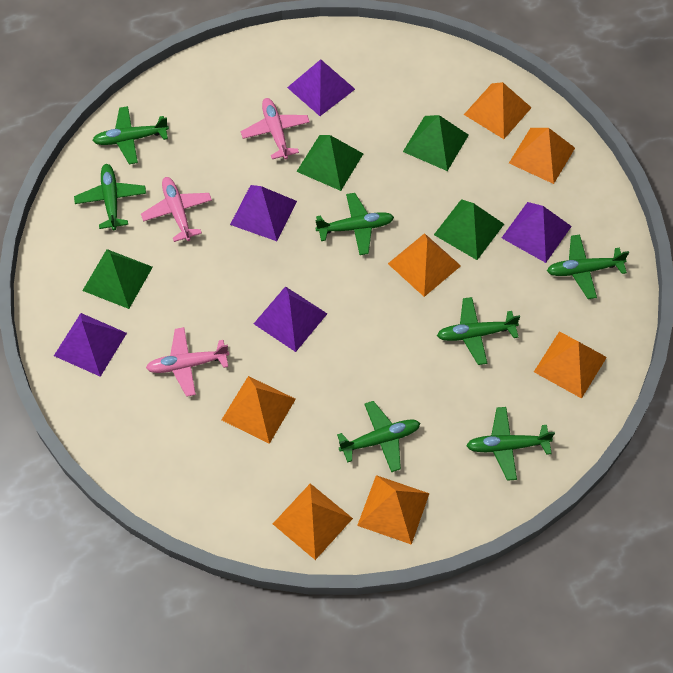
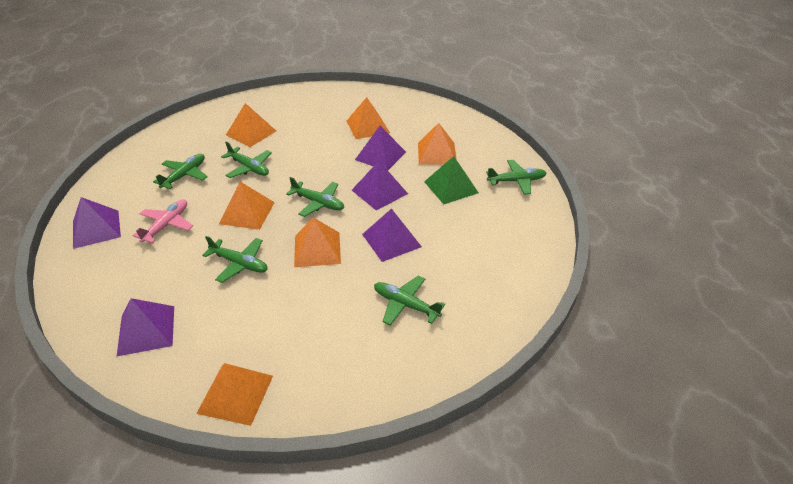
green plane: [74,164,146,230] [92,106,169,164] [315,193,394,255] [337,401,420,472] [437,297,520,365] [466,407,555,481] [547,235,629,299] = 7 -> [153,154,207,189] [202,236,268,283] [221,141,272,178] [286,177,344,217] [374,276,445,326] [486,160,546,195] = 6
green pyramid: [82,249,153,309] [296,135,363,191] [403,115,469,171] [434,199,504,260] = 4 -> [424,156,479,204] = 1
orange pyramid: [222,376,296,444] [273,483,353,560] [357,475,430,545] [388,233,461,297] [464,82,532,139] [509,128,575,184] [534,331,607,399] = 7 -> [196,363,273,426] [219,182,275,230] [226,103,276,147] [294,217,341,267] [346,97,390,139] [418,123,456,165] = 6
pink plane: [141,177,212,242] [146,327,229,397] [241,98,310,160] = 3 -> [132,199,193,243] = 1

